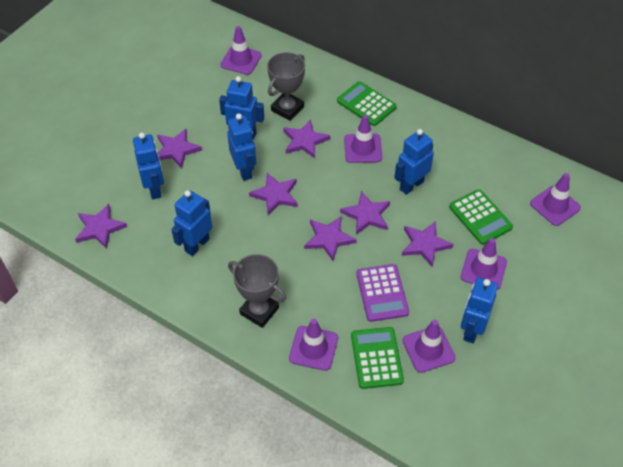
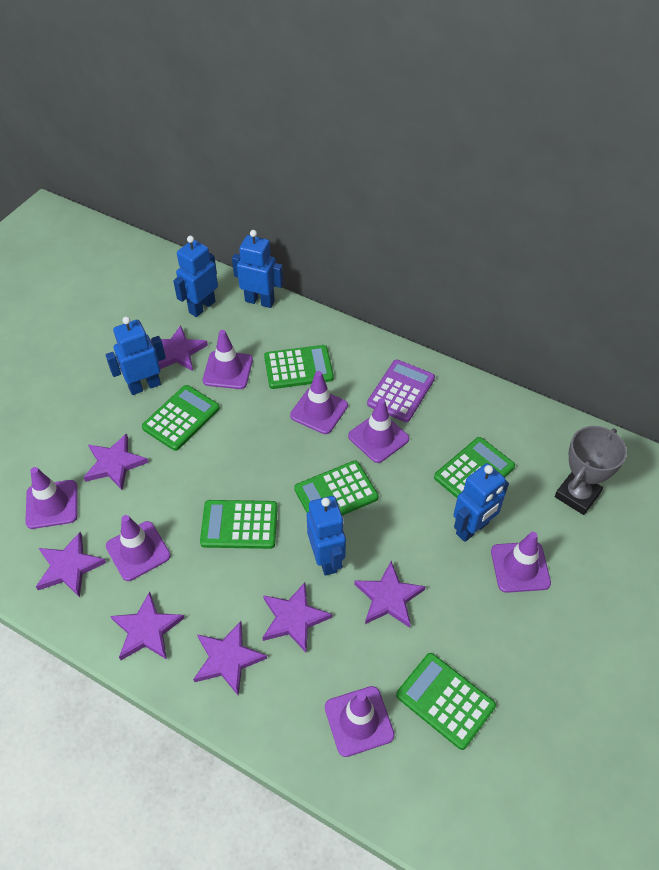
blue robot: [133,132,164,199] [171,190,212,256] [219,76,264,140] [227,114,256,181] [394,129,434,195] [461,277,498,343] = 6 -> [106,317,166,395] [173,236,218,317] [232,230,284,308] [307,496,346,576] [453,463,509,542] = 5
green calculator: [337,81,397,126] [351,327,404,389] [449,189,513,245] = 3 -> [142,385,220,451] [200,500,278,549] [264,345,334,389] [294,460,378,516] [396,653,496,750] [434,437,515,498] = 6
grey trophy: [228,254,286,328] [267,52,305,121] = 2 -> [555,426,627,515] = 1
purple traffic cone: [220,26,262,75] [289,319,338,371] [344,115,382,163] [403,320,456,373] [461,238,507,290] [530,173,581,226] = 6 -> [25,467,78,529] [106,515,171,581] [203,330,253,389] [290,371,348,434] [325,686,395,757] [348,398,409,463] [491,532,551,593] = 7

